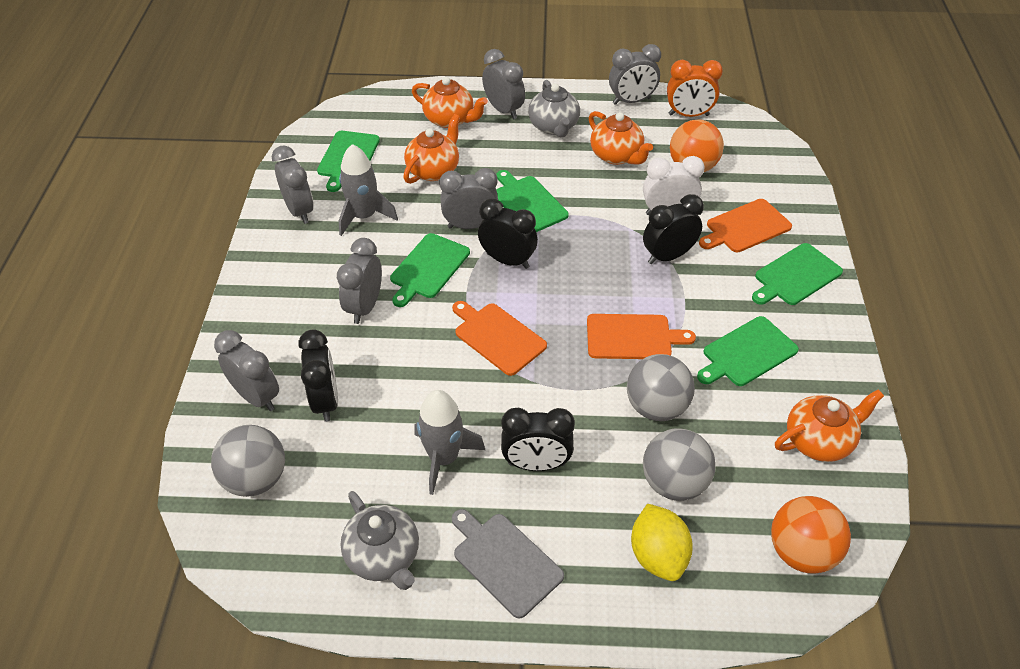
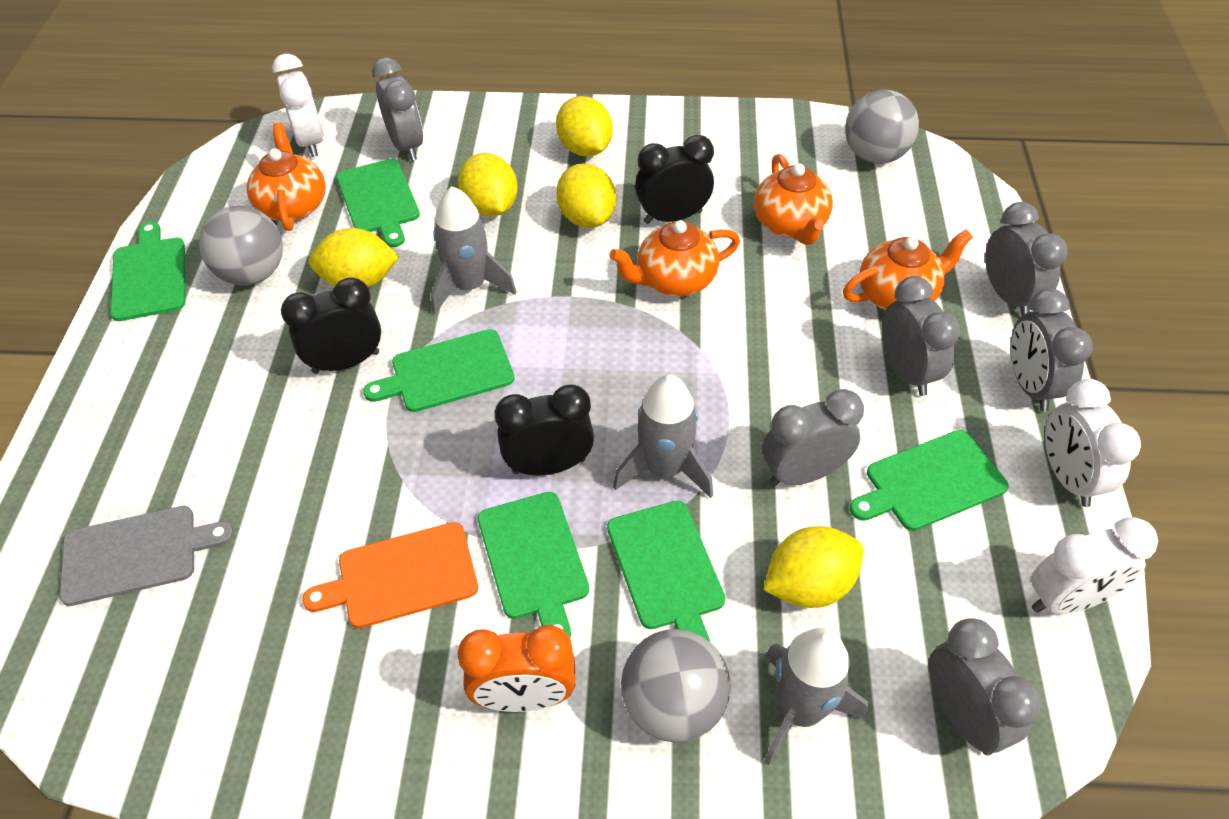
black clock: [298,329,338,422] [478,198,538,269] [501,408,575,471] [643,194,704,264] = 4 -> [281,277,381,374] [495,385,594,475] [635,135,714,224] = 3
green cutting board: [317,131,380,192] [390,233,470,307] [496,170,569,232] [697,316,799,386] [752,243,843,305] = 5 -> [110,221,185,321] [336,159,420,247] [363,329,515,412] [478,492,589,638] [607,501,725,642] [850,430,1009,531] = 6
grey rocket: [339,144,398,236] [414,390,485,495] = 2 -> [431,186,517,314] [613,375,713,498] [764,628,868,766] = 3
grey teapot: [341,491,419,590] [528,80,580,137] = 2 -> none = 0
orange ball: [670,120,724,172] [771,496,851,574] = 2 -> none = 0
orange cutting board: [452,301,547,376] [587,314,696,359] [699,199,792,252] = 3 -> [302,522,478,628] = 1
white clock: [643,156,705,215] = 1 -> [272,54,324,157] [1031,517,1158,614] [1045,379,1141,507] = 3
yellow lemon: [631,504,693,581] = 1 -> [309,228,400,287] [458,153,518,216] [556,96,613,157] [556,163,616,228] [764,526,864,608] = 5

